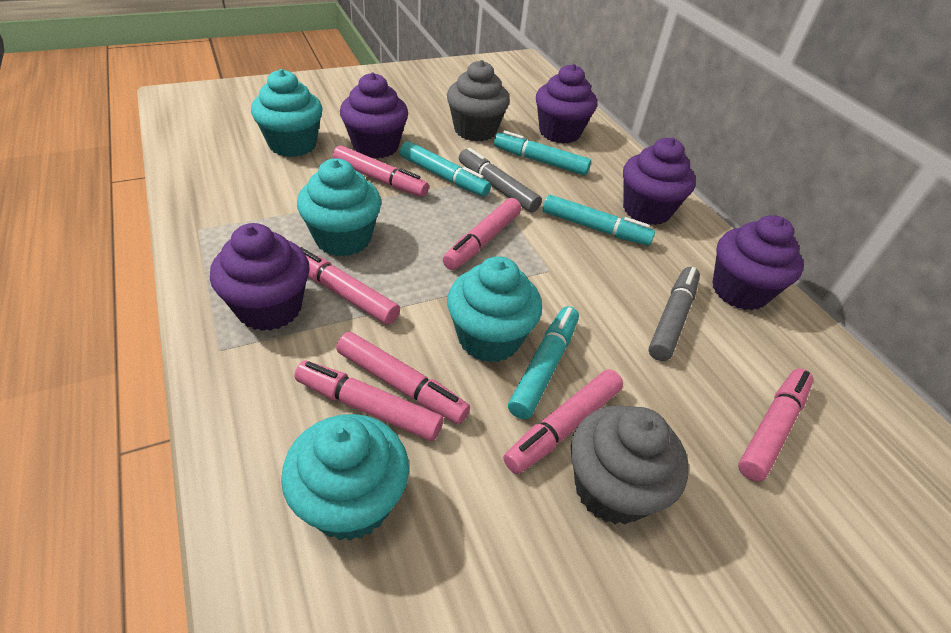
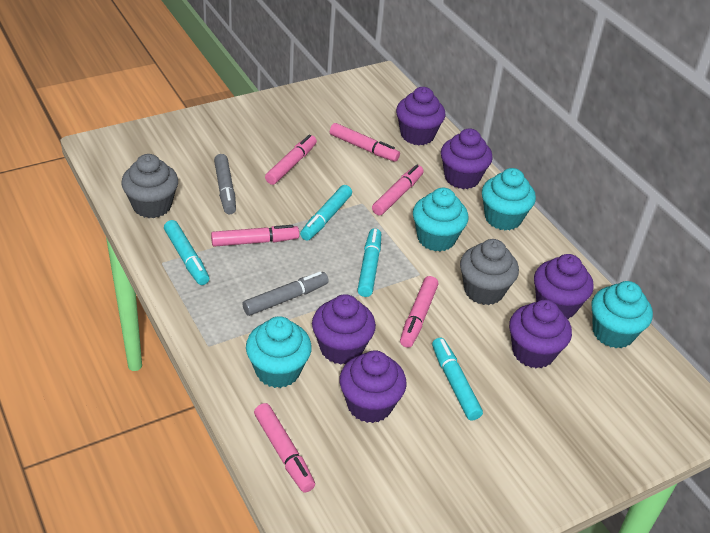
pink marker: [294,361,443,441] [300,247,400,325] [333,145,429,197] [336,332,470,424] [443,198,521,270] [503,369,623,474] [738,369,813,482] = 7 -> [211,225,299,247] [254,403,315,493] [265,135,317,185] [330,123,400,162] [372,165,424,215] [400,276,438,348] = 6
purple cupcake: [210,223,310,331] [340,72,408,159] [536,64,597,144] [623,138,696,225] [713,215,804,310] = 5 -> [312,294,376,365] [340,350,407,423] [396,87,446,145] [441,128,493,189] [509,300,572,368] [534,254,594,319] = 6

